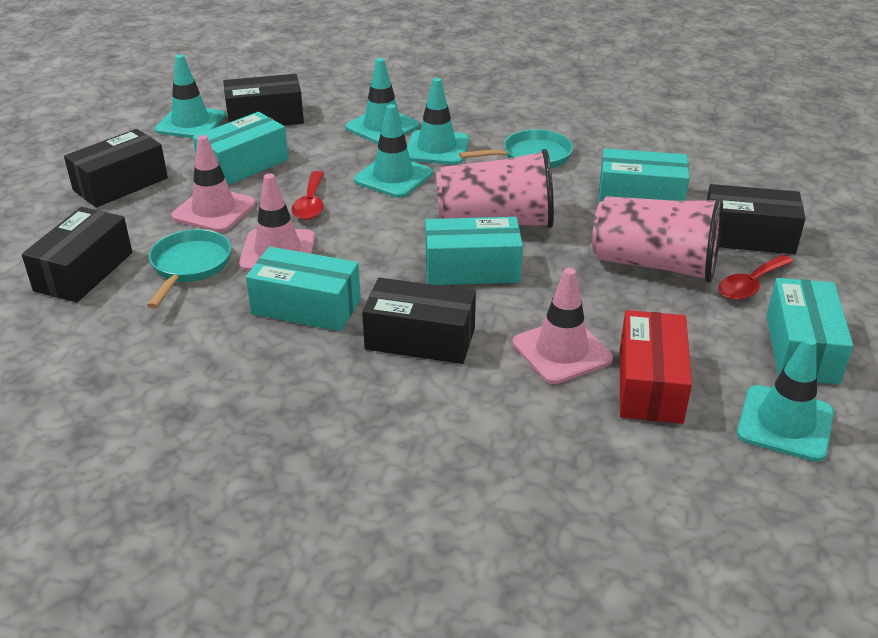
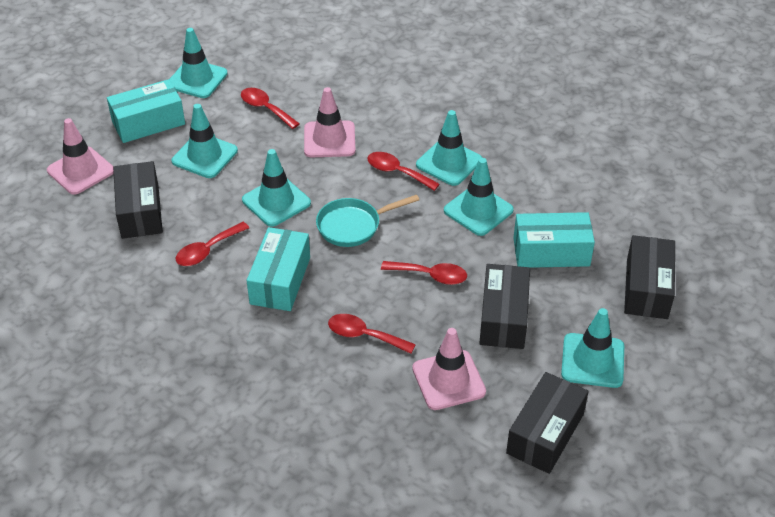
black box: [22,207,132,303] [64,129,168,207] [223,74,304,126] [362,278,476,364] [707,184,806,254] = 5 -> [113,161,163,239] [479,264,530,349] [506,372,589,474] [624,235,675,319] = 4
pink cup: [436,149,554,229] [592,196,723,283] = 2 -> none = 0
red box: [620,310,692,424] = 1 -> none = 0
red spoon: [292,171,324,220] [719,255,794,300] = 2 -> [176,222,249,266] [241,88,300,129] [328,314,416,354] [368,152,440,191] [381,261,467,285] = 5
turquoise box: [193,112,288,185] [246,246,361,331] [425,217,523,285] [599,148,689,203] [766,278,853,384] = 5 -> [107,79,185,143] [246,227,310,311] [514,212,595,268] = 3
turquoise pan: [147,229,231,309] [459,129,573,168] = 2 -> [316,195,419,247] = 1
turquoise traffic cone: [155,54,226,138] [346,58,419,144] [354,104,433,198] [407,78,469,165] [737,337,834,462] = 5 -> [169,28,228,98] [172,104,238,178] [242,149,311,227] [416,110,482,186] [444,158,514,236] [561,308,624,388] = 6

